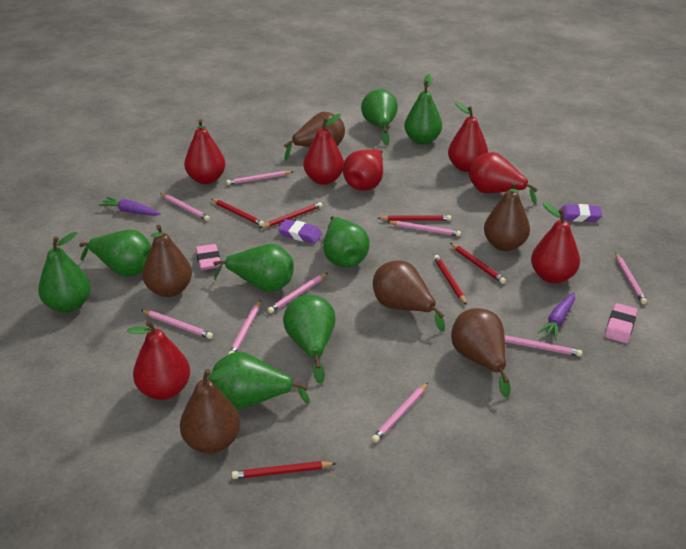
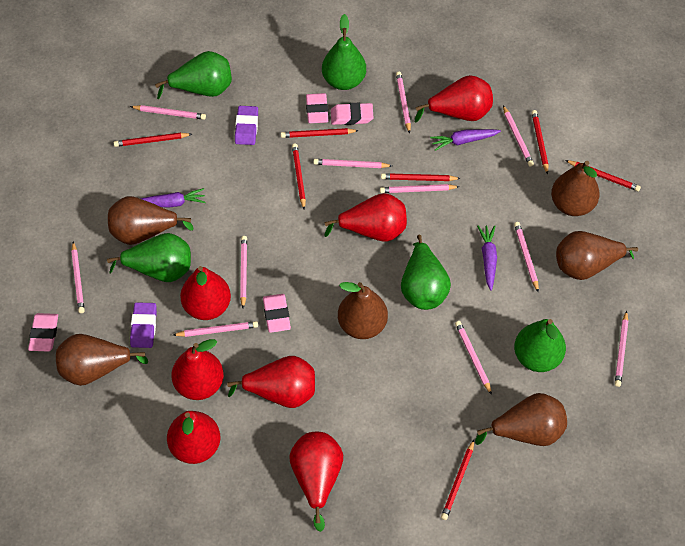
green pear: [38,232,91,313] [79,230,151,277] [211,351,310,409] [213,244,294,292] [283,295,336,384] [323,216,370,267] [361,89,398,146] [404,74,442,144] = 8 -> [107,233,191,282] [155,51,232,99] [322,14,366,90] [401,235,451,310] [514,319,566,372] = 5
pink eraser: [196,244,221,270] [605,303,637,343] = 2 -> [28,313,58,352] [263,294,291,333] [306,93,329,123] [331,103,374,125] = 4
pink pencil: [141,310,213,339] [160,193,210,221] [226,171,294,185] [228,300,261,355] [267,273,327,313] [371,383,428,443] [388,221,461,236] [504,335,582,356] [615,253,647,304] = 9 -> [71,242,85,313] [130,105,206,120] [173,321,258,337] [240,236,247,308] [313,159,392,168] [380,184,460,193] [396,72,411,133] [455,321,492,395] [503,105,534,167] [514,222,539,293] [615,310,628,387] = 11
purple carrot: [99,197,161,216] [537,292,575,340] = 2 -> [140,188,206,208] [430,129,501,151] [477,225,497,291] = 3
red pencil: [212,199,265,226] [232,461,337,479] [260,202,322,228] [378,215,451,221] [434,255,467,305] [450,243,506,284] = 6 -> [114,133,192,147] [281,128,359,138] [292,143,306,210] [381,173,461,181] [441,440,474,520] [532,110,548,175] [565,160,641,191] = 7

